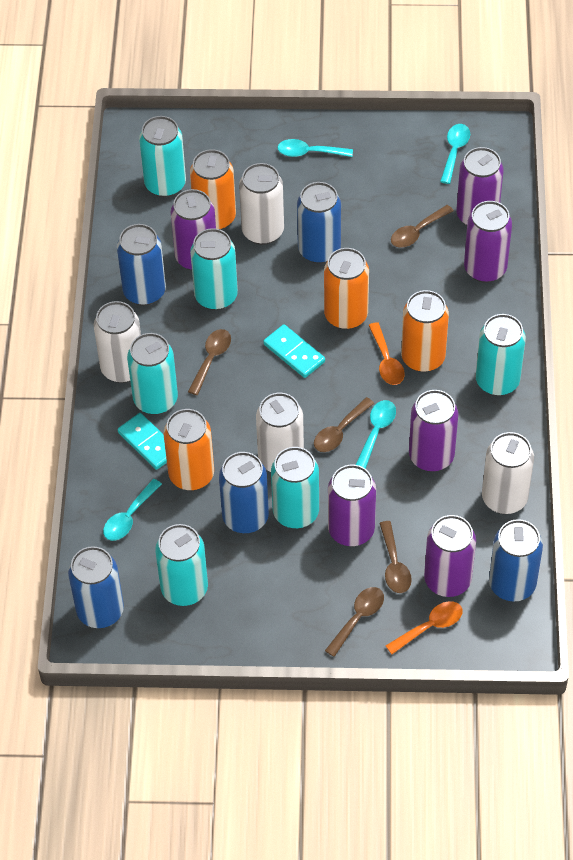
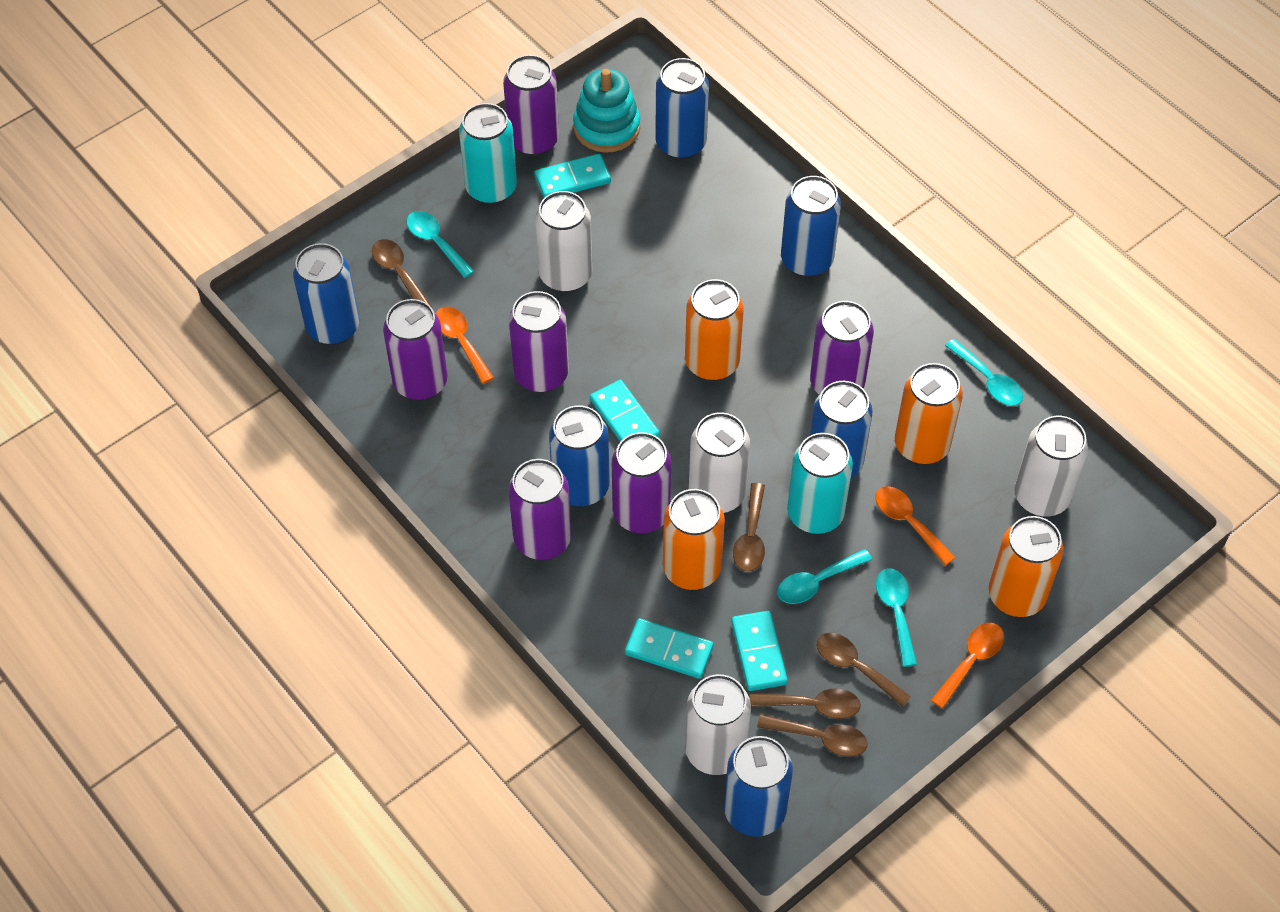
blue can: [68,546,124,628] [117,224,166,306] [219,452,269,534] [297,182,341,264] [489,519,543,602] = 5 -> [293,243,360,345] [549,405,610,507] [655,58,709,160] [724,736,793,837] [781,176,841,277] [810,381,873,478] = 6
orange spoon: [368,322,405,385] [386,601,463,654] = 2 -> [436,306,494,384] [875,486,955,566] [931,623,1004,709] = 3
turquoise can: [127,333,178,415] [139,116,186,198] [155,524,208,606] [190,228,238,310] [271,447,319,529] [475,314,526,396] = 6 -> [459,103,517,205] [787,433,853,534] = 2
turquoise domino: [118,413,167,470] [263,324,325,378] = 2 -> [534,154,611,198] [590,380,660,442] [625,618,713,679] [731,611,788,691] = 4
turquoise stacking toy: none = 0 -> [573,69,640,153] = 1

